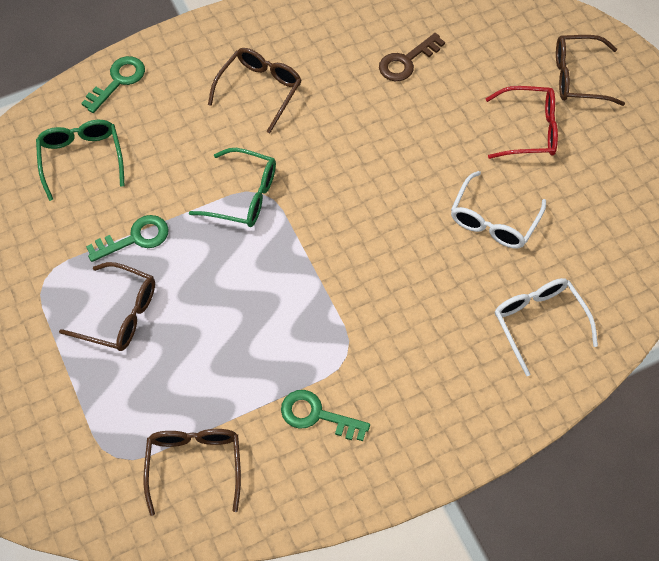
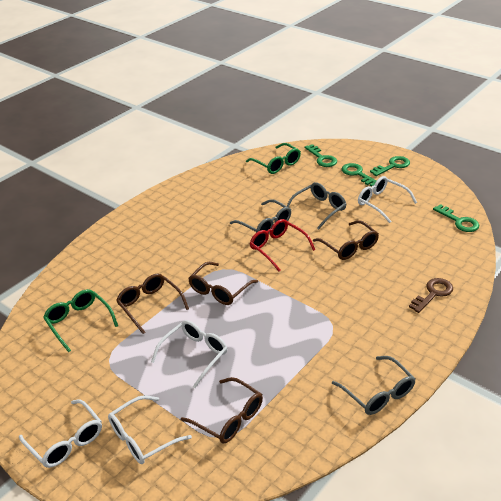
green key: [81,56,145,113] [86,215,169,262] [281,390,370,441] = 3 -> [304,144,337,167] [342,163,377,187] [370,156,410,176] [433,204,479,232] = 4
grey glasses: none = 0 -> [230,199,291,234] [287,182,346,230] [332,356,416,415] = 3
white glasses: [451,171,546,248] [495,278,598,376] = 2 -> [19,400,102,468] [108,395,192,464] [151,320,227,388] [358,176,417,223] = 4

